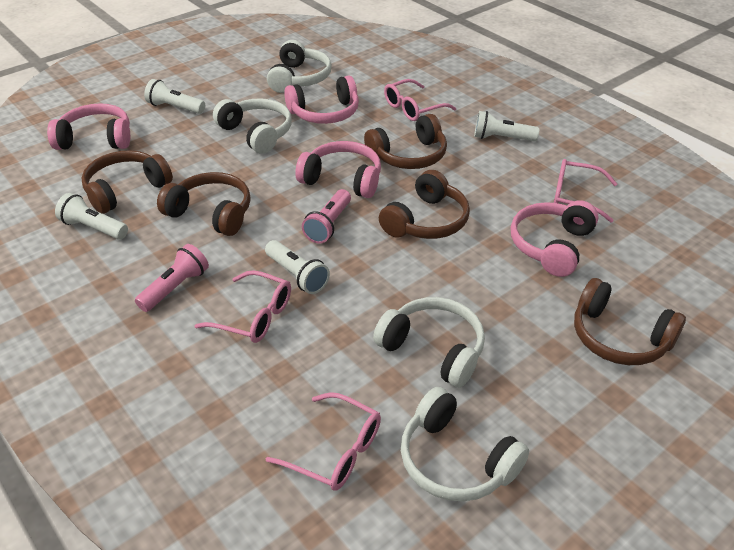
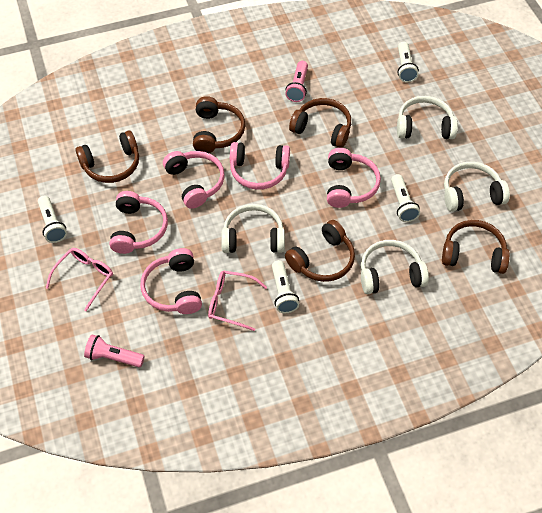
pink glasses: [194,270,291,343] [266,392,381,491] [384,79,456,121] [554,159,617,223] = 4 -> [46,248,113,311] [208,271,267,331] = 2
pink headphones: [47,103,130,150] [284,76,359,124] [295,141,381,198] [511,200,599,277] = 4 -> [109,191,168,254] [141,248,202,314] [163,151,225,209] [230,142,290,190] [327,148,381,208] = 5

